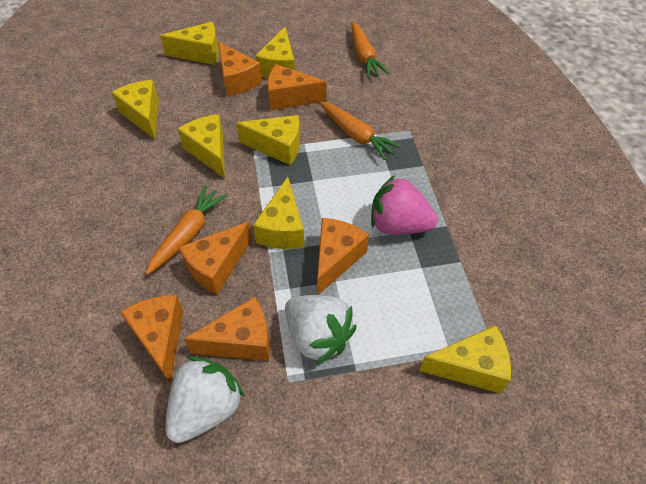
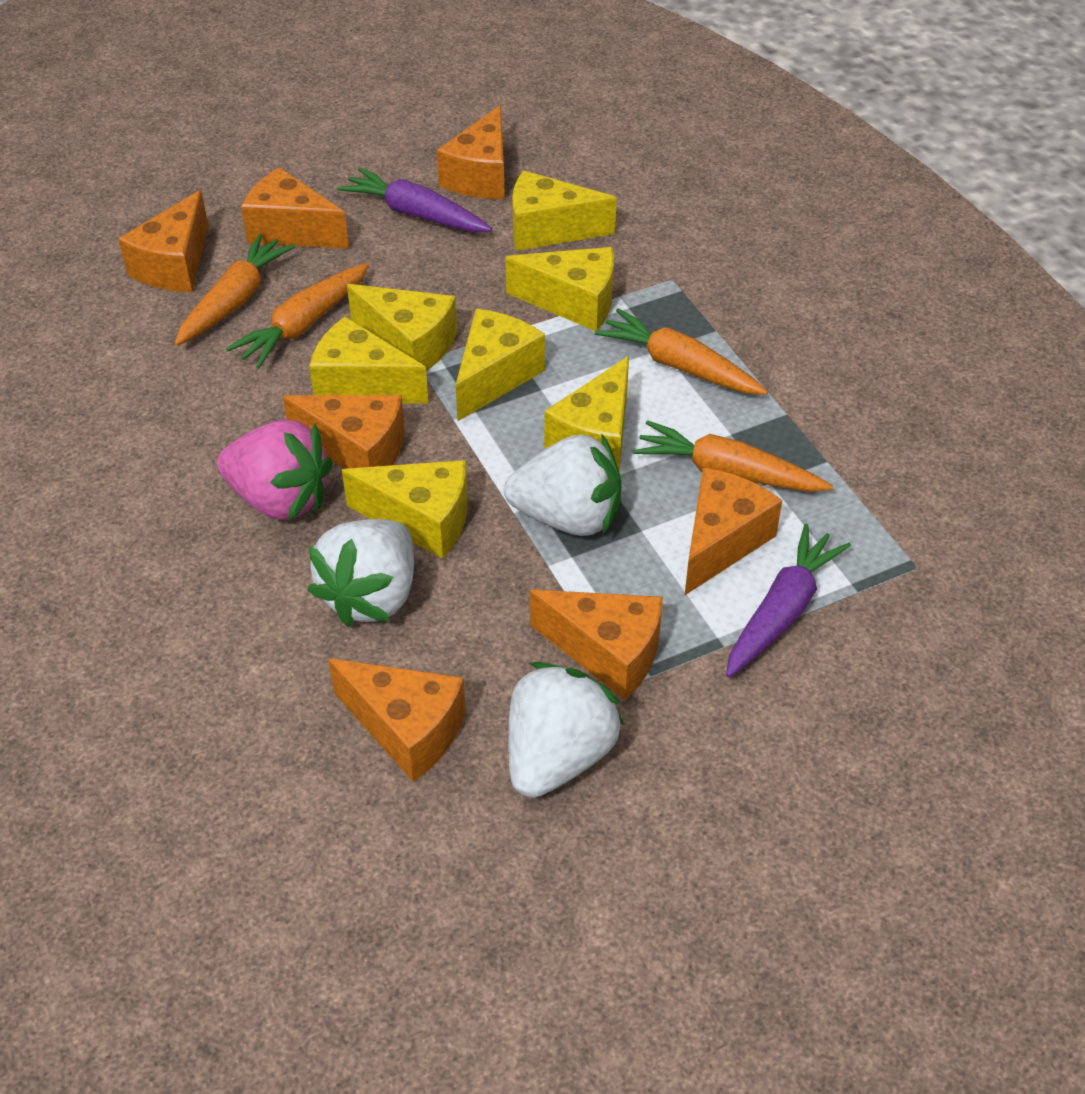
orange carrot: [146,186,228,275] [320,102,401,160] [351,21,389,78] = 3 -> [175,234,295,346] [226,263,369,369] [595,308,768,395] [633,420,833,492] = 4
orange cheese: [120,295,184,383] [179,222,252,295] [184,297,270,361] [218,41,262,96] [267,64,327,110] [317,218,369,295] = 6 -> [118,190,209,292] [241,167,349,249] [283,395,405,469] [328,659,466,782] [437,105,505,199] [530,590,663,700] [685,467,782,595] = 7
purple carrot: none = 0 -> [337,167,492,232] [726,524,851,678] = 2
white strawberry: [165,356,245,443] [285,295,357,365] = 2 -> [308,519,414,627] [504,434,621,536] [508,662,624,798] = 3

